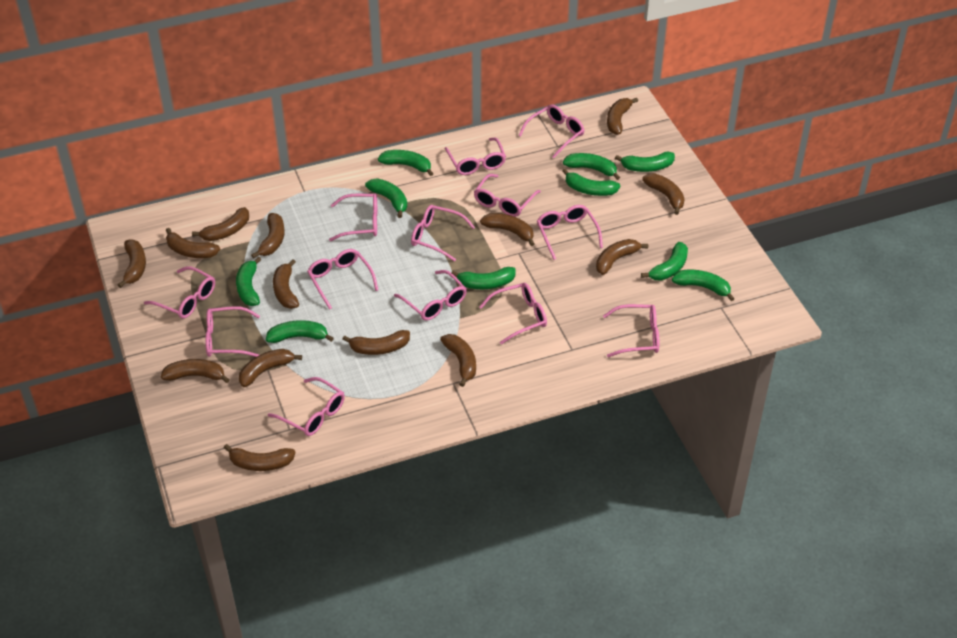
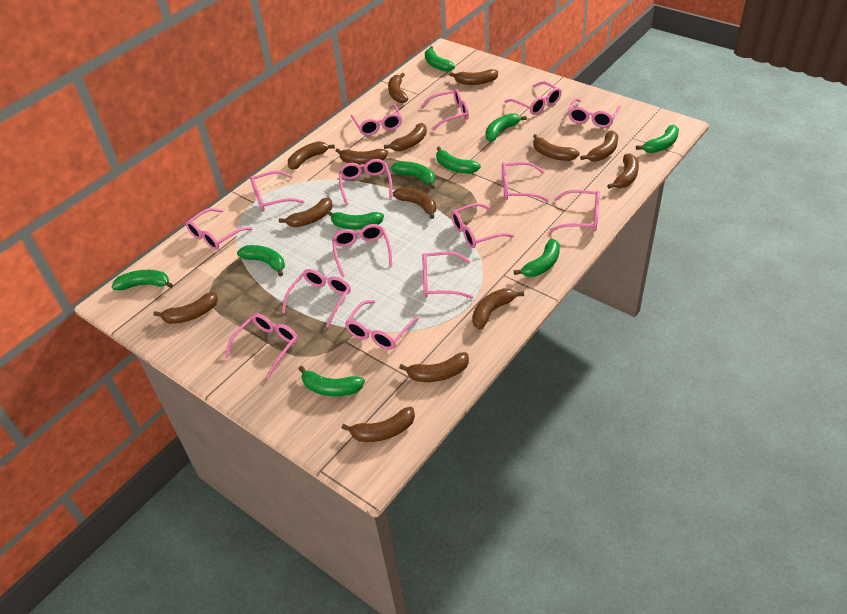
pink glasses: [144,266,215,319] [205,306,260,357] [268,377,345,436] [307,249,378,310] [329,193,377,241] [394,270,467,321] [411,205,475,262] [445,138,506,175] [474,174,541,217] [479,283,547,344] [518,104,585,158] [537,205,603,260] [603,304,659,357] = 13 -> [186,208,252,250] [225,313,298,379] [250,171,304,211] [282,269,351,328] [332,224,392,277] [339,159,392,205] [345,300,419,350] [351,105,402,136] [420,89,469,130] [422,252,473,299] [451,203,514,248] [502,162,549,202] [504,82,562,115] [550,190,600,231] [568,98,621,128] = 15

